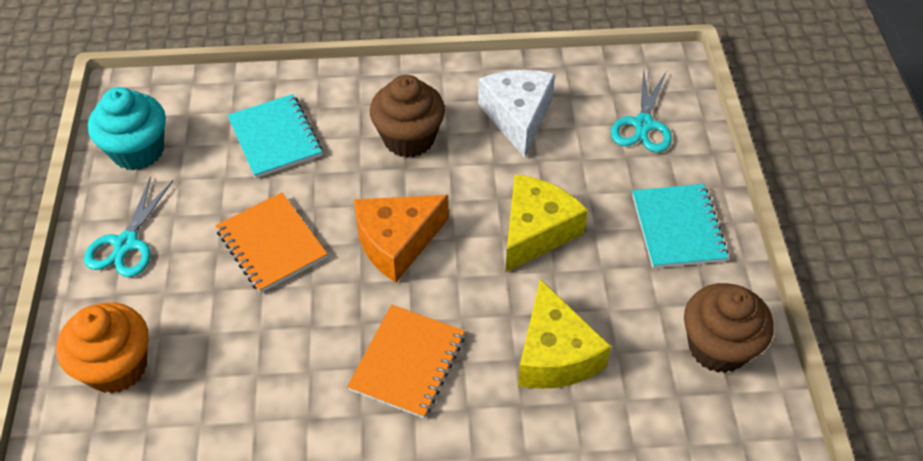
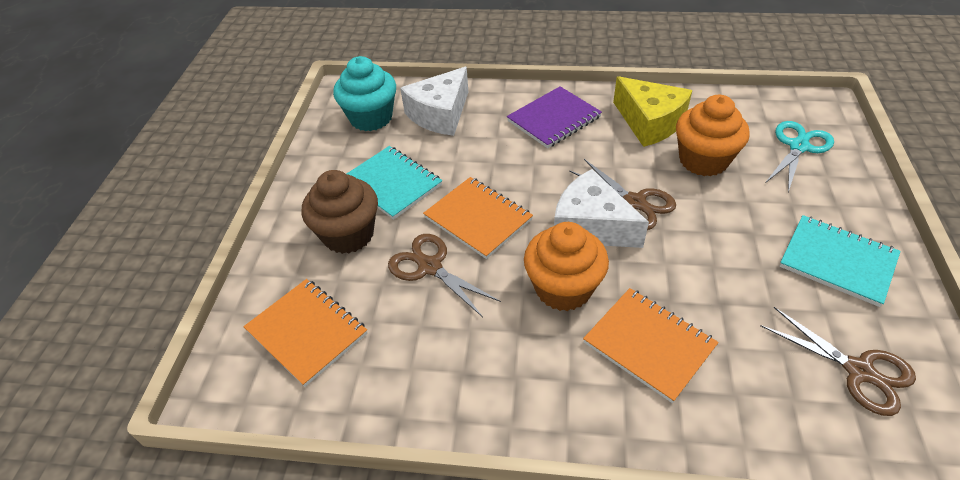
brown cupcake: [370,75,445,158] [684,283,774,373] = 2 -> [302,170,378,254] = 1
brown scissors: none = 0 -> [388,234,501,317] [569,159,676,230] [760,307,916,416] = 3
orange cheese: [354,195,449,283] = 1 -> none = 0
orange cupcake: [56,302,149,393] = 1 -> [524,222,609,311] [676,95,750,176] = 2
orange notebook: [215,192,327,293] [347,305,465,419] = 2 -> [243,279,367,387] [423,177,533,259] [583,288,719,403] = 3
purple notebook: none = 0 -> [507,86,602,148] = 1
turquoise scissors: [84,176,173,277] [611,69,672,153] = 2 -> [765,121,834,192] = 1
white cheese: [478,70,555,158] = 1 -> [400,67,468,136] [554,169,649,248] = 2
yellow cheese: [505,174,588,273] [518,279,611,389] = 2 -> [613,76,692,147] = 1

